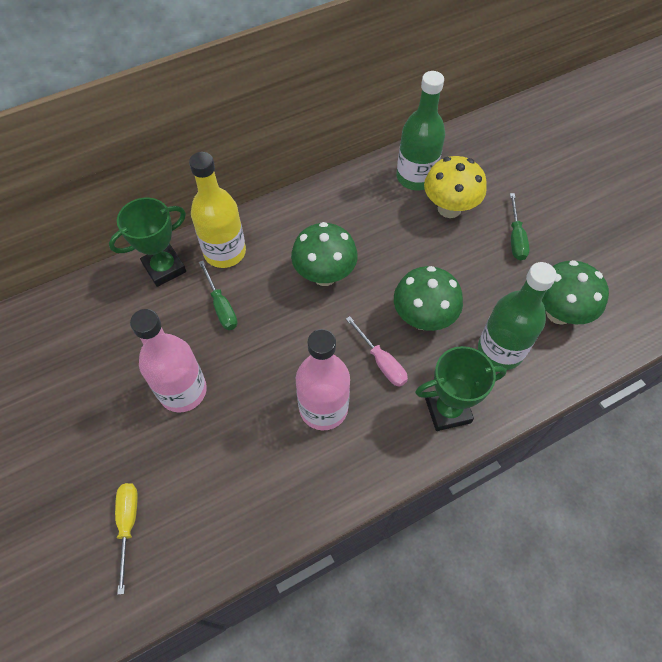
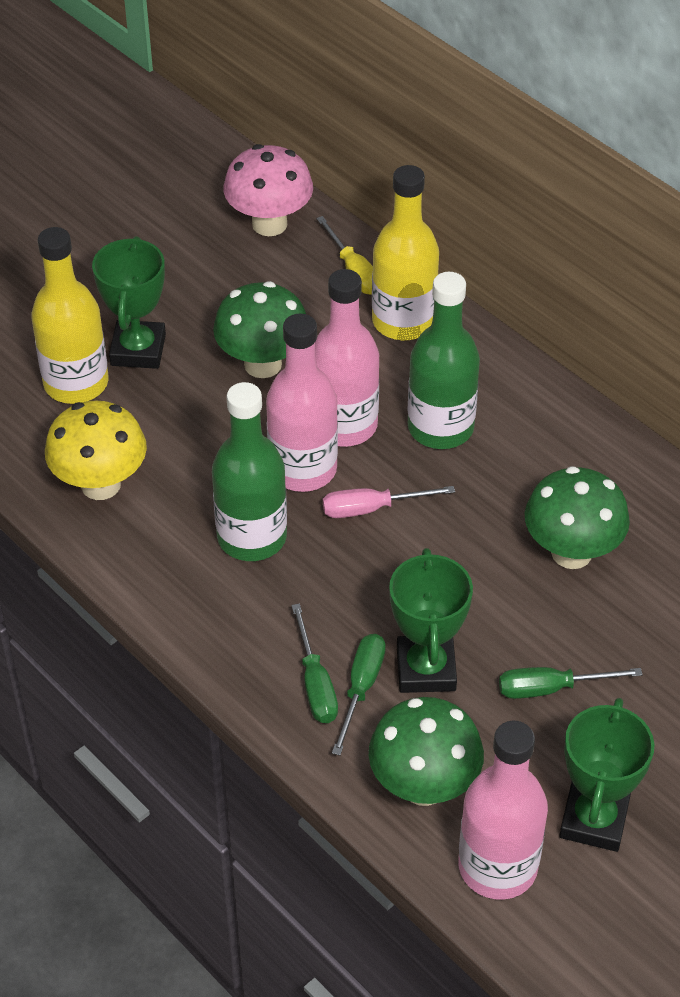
green screwdriver: [199,261,238,330] [510,193,530,261] = 2 -> [291,604,338,723] [332,634,386,756] [499,667,643,699] = 3
green trophy: [109,198,186,287] [415,346,507,431] = 2 -> [92,236,166,369] [389,548,473,693] [559,698,655,852] = 3
pink bottle: [130,309,207,413] [296,329,350,431] = 2 -> [266,314,338,492] [315,269,379,447] [458,721,548,900] = 3
pink mushroom: none = 0 -> [224,144,313,236] = 1
yellow bottle: [189,152,246,268] = 1 -> [31,227,108,404] [372,165,439,340] = 2

